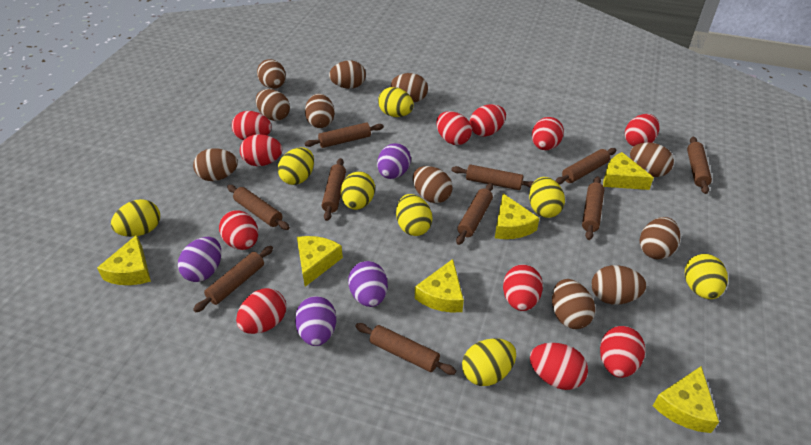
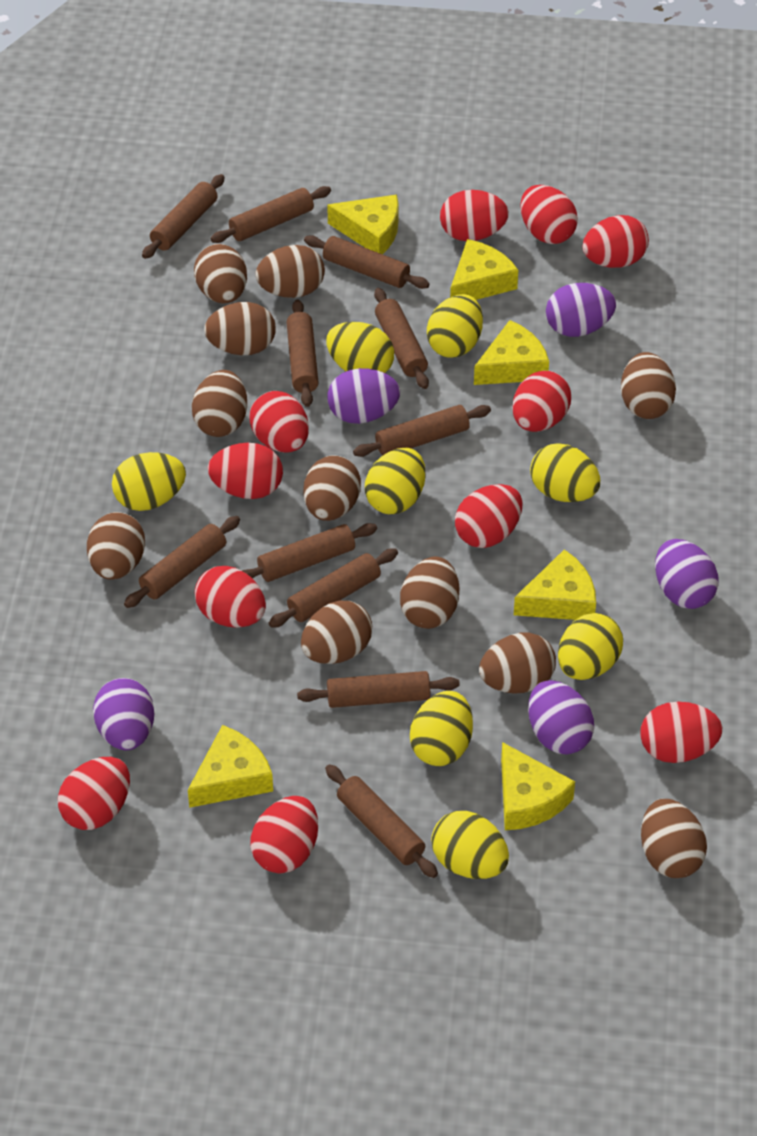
brown rolling pin: [193,246,273,312] [227,185,290,230] [304,122,384,148] [322,158,346,221] [355,323,456,375] [451,165,534,190] [456,183,493,245] [555,148,616,185] [582,176,604,240] [687,137,712,194] = 10 -> [124,516,240,608] [142,174,225,259] [210,186,331,243] [241,523,377,582] [269,548,398,627] [286,299,319,407] [297,671,460,708] [304,235,430,289] [325,764,438,878] [353,405,491,457] [374,288,429,389] = 11
purple egg: [178,237,221,282] [295,296,336,346] [348,261,388,307] [377,143,411,179] = 4 -> [93,678,154,750] [327,368,400,424] [528,680,594,754] [546,283,616,337] [655,539,719,609] = 5

